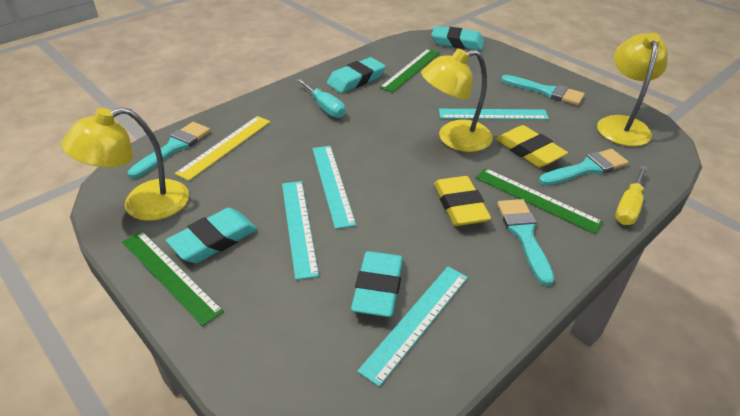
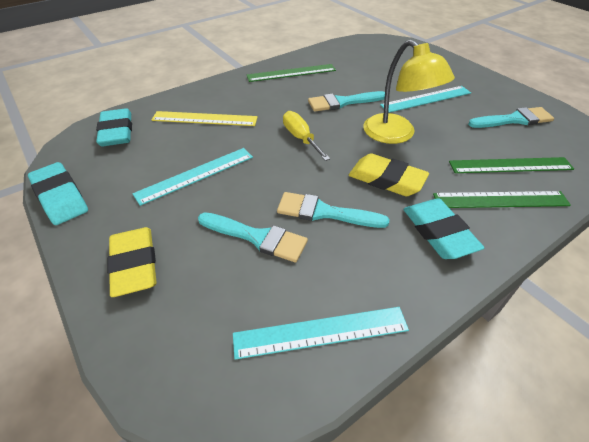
turquoise eraser: [166,208,257,263] [327,57,386,93] [351,251,403,317] [431,26,484,50] = 4 -> [28,162,88,225] [96,108,132,146] [403,199,484,259] = 3
turquoise ruler: [282,181,319,280] [312,146,356,229] [357,267,468,387] [439,109,549,120] = 4 -> [132,148,253,206] [233,307,409,360] [380,86,471,113] = 3
turquoise screwdriver: [296,78,345,118] = 1 -> none = 0
yellow lamp: [61,107,189,221] [421,49,493,152] [597,33,668,146] = 3 -> [363,40,455,144] = 1

